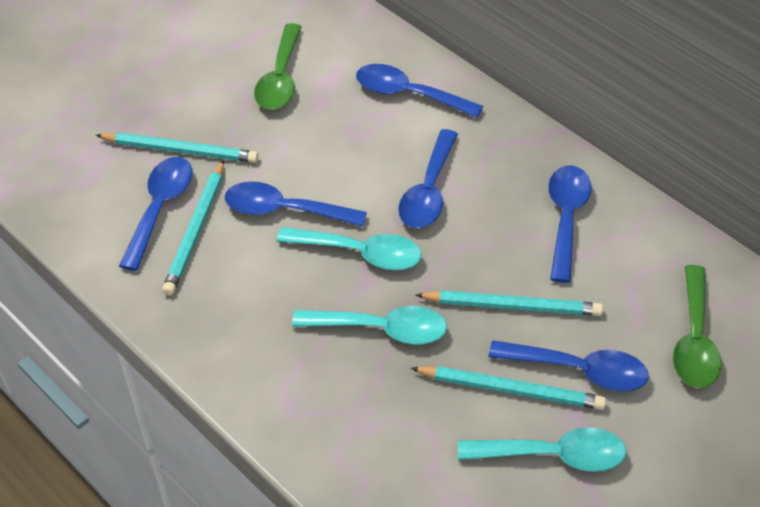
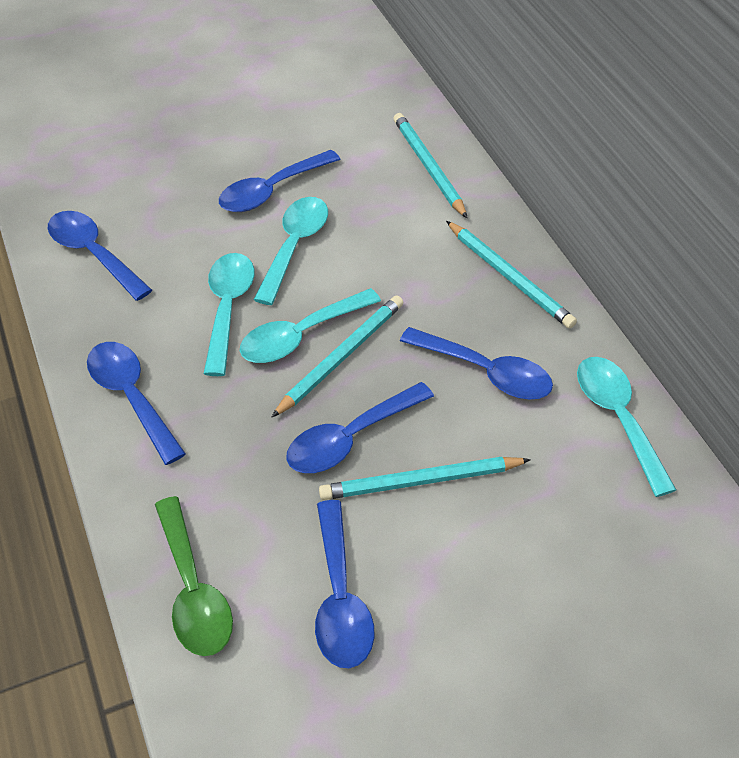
green spoon: [254,23,302,110] [673,265,721,388] = 2 -> [155,496,233,656] = 1
turquoise spoon: [277,227,421,270] [292,306,447,344] [458,427,627,472] = 3 -> [204,253,254,376] [240,288,381,363] [253,197,328,305] [577,357,676,497] = 4

